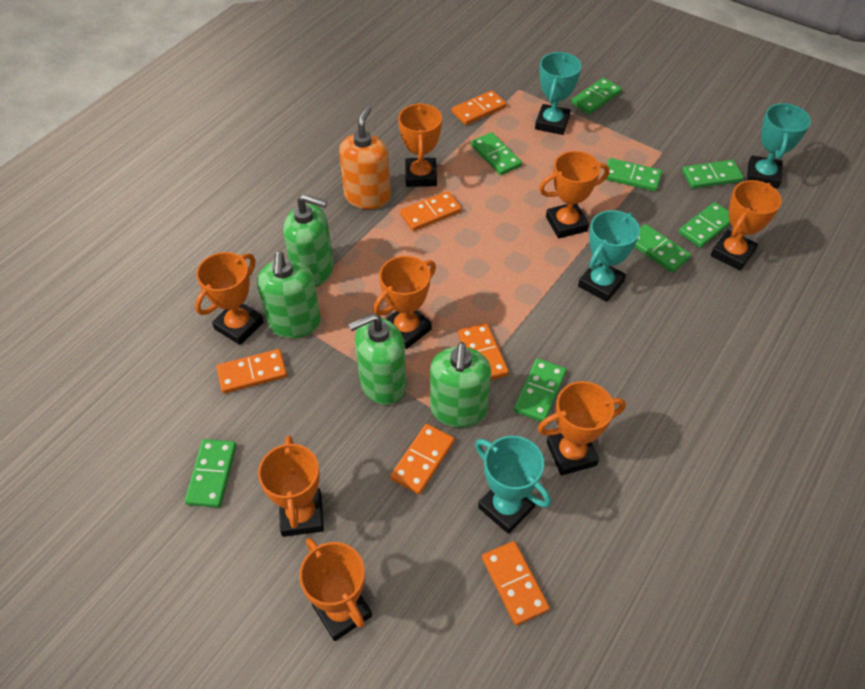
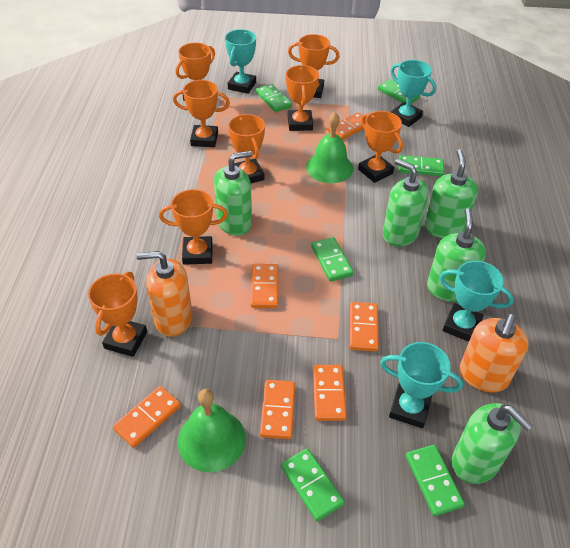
green bell: none = 0 -> [178,389,246,472] [306,112,353,183] = 2
green domino: [185,439,237,508] [471,132,522,175] [514,358,566,422] [571,78,622,114] [604,158,662,192] [635,224,691,273] [679,202,730,248] [682,160,744,189] = 8 -> [256,84,292,112] [281,448,345,521] [311,237,354,282] [378,79,420,104] [399,155,444,176] [406,445,465,516] = 6
green soap dispenser: [257,252,321,338] [283,194,334,287] [348,313,406,405] [430,342,491,428] = 4 -> [214,151,252,236] [383,159,429,247] [424,149,478,238] [427,208,486,302] [452,403,533,484] = 5
orange soap dispenser: [339,106,391,209] = 1 -> [136,251,192,337] [460,314,529,392] = 2

